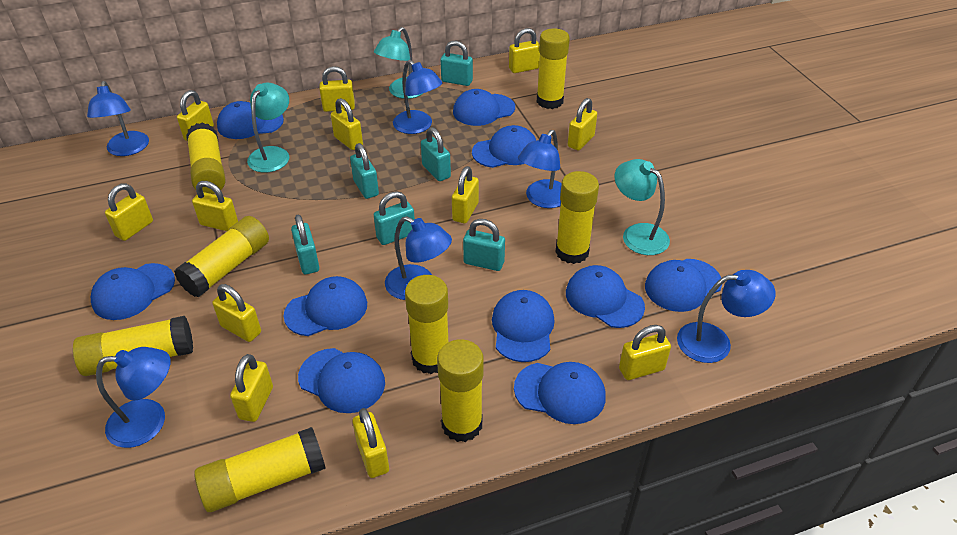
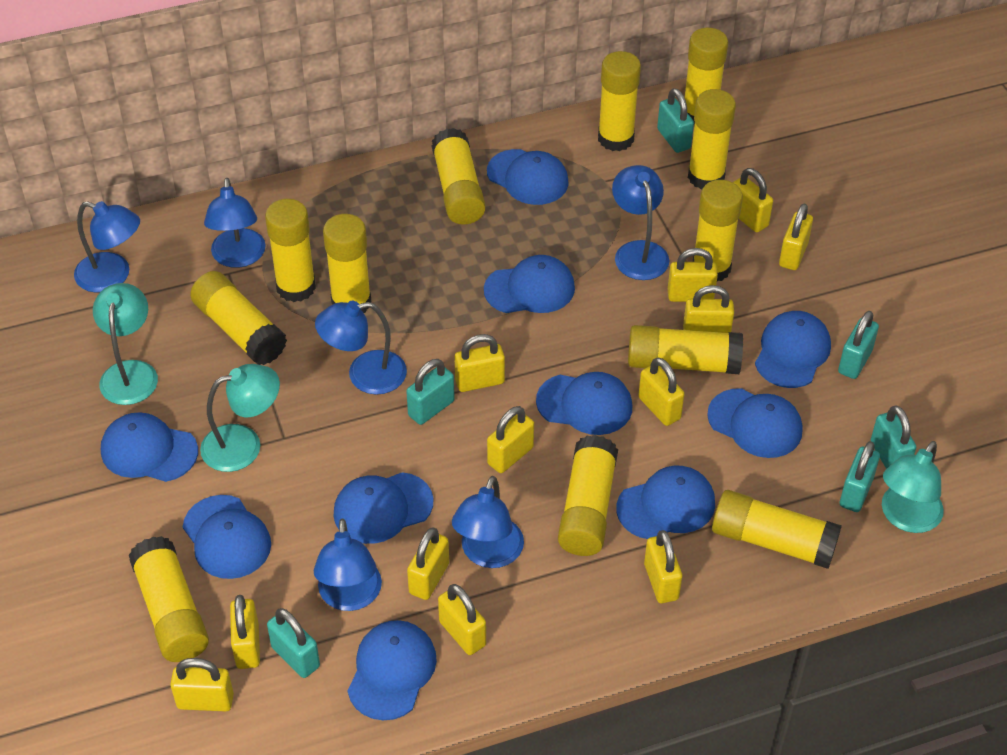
yellow glue stick: [73,316,193,376] [174,216,269,297] [186,123,226,194] [194,427,326,512] [405,275,448,374] [437,339,484,442] [537,29,570,109] [555,171,599,264] = 8 -> [129,536,209,662] [190,271,287,365] [265,199,316,302] [323,214,371,313] [432,128,485,225] [558,435,618,556] [598,51,641,151] [628,325,743,374] [685,28,728,125] [688,89,736,190] [693,180,743,281] [712,490,842,569] = 12

